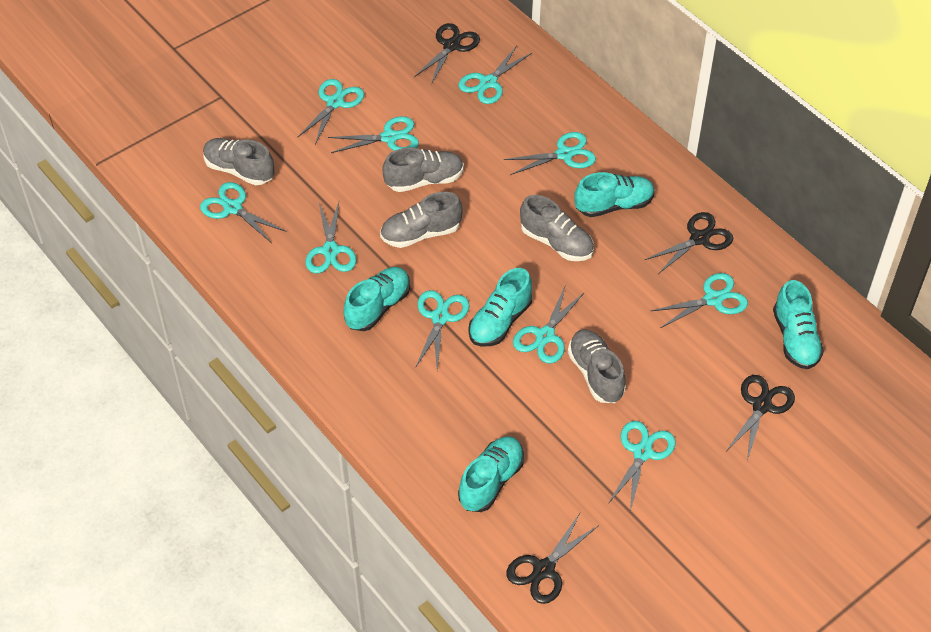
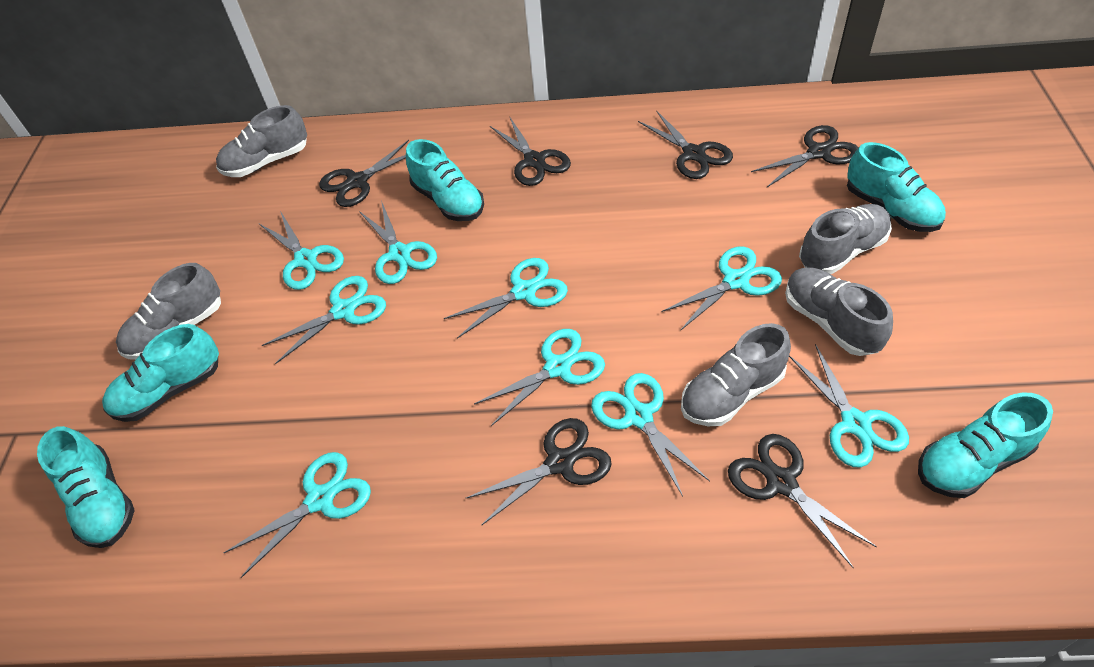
black scissors: [414,23,480,84] [506,513,599,604] [645,212,733,274] [727,375,795,461] = 4 -> [319,140,409,207] [466,418,612,525] [490,116,571,186] [638,110,733,179] [728,434,877,569] [751,125,859,187] = 6
turquoise scissors: [200,182,286,242] [297,79,364,144] [305,202,356,273] [328,116,419,153] [415,290,469,370] [458,46,532,104] [504,132,596,175] [513,287,585,364] [608,421,675,512] [651,273,748,328] = 10 -> [224,452,371,578] [259,211,344,290] [262,276,386,364] [359,200,437,284] [444,258,568,339] [474,329,605,426] [591,373,710,497] [662,247,782,331] [789,344,909,468] = 9

